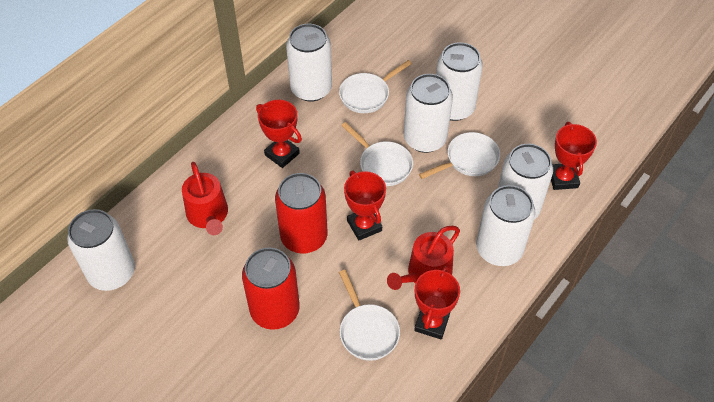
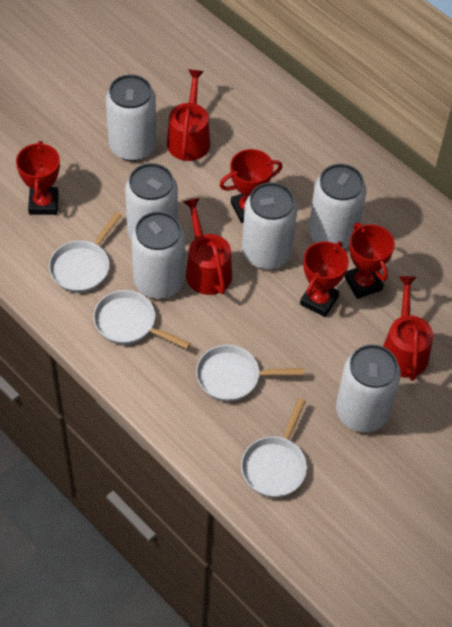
red can: [242,248,300,330] [275,173,328,253] = 2 -> none = 0
red watering can: [182,162,228,235] [387,226,460,290] = 2 -> [167,70,210,161] [183,198,232,295] [383,276,433,381] = 3

